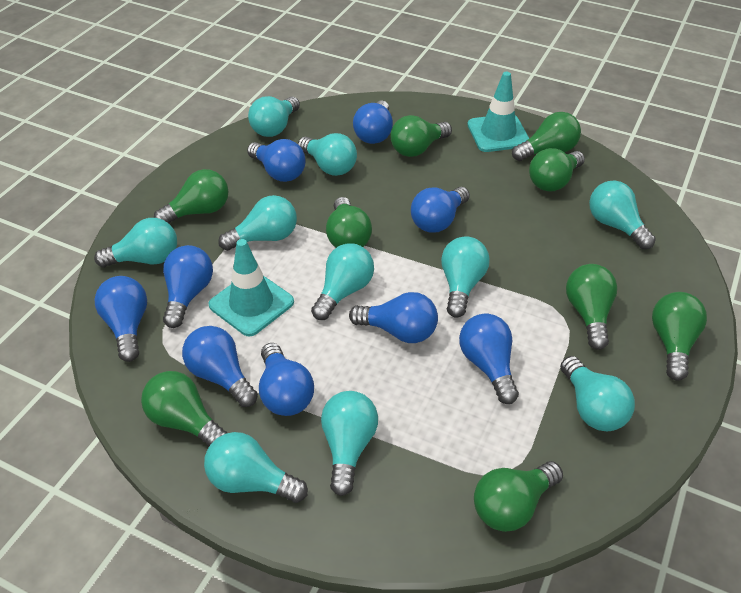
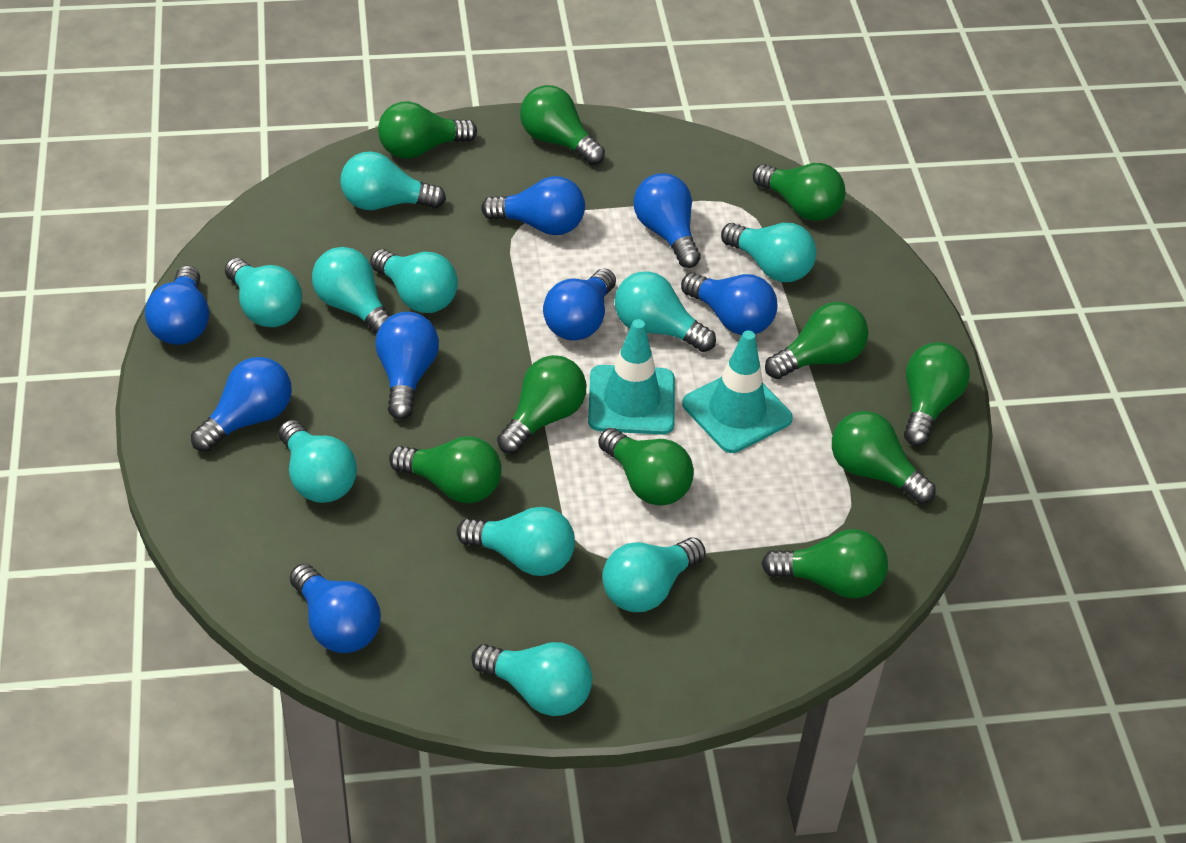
blue light bulb: [95,276,147,362] [163,245,213,328] [182,326,258,407] [247,139,306,182] [259,343,314,416] [349,292,438,343] [353,100,393,144] [411,187,470,233] [459,313,519,404] = 9 -> [145,265,209,345] [191,357,292,452] [290,564,381,653] [375,312,439,420] [481,176,585,235] [543,269,616,341] [633,173,701,268] [681,273,777,335] = 8
green light bulb: [141,371,227,446] [154,169,228,223] [326,197,372,248] [391,115,452,157] [474,461,563,532] [512,112,581,161] [529,148,585,192] [566,264,618,350] [652,292,707,381] = 9 -> [378,101,477,159] [389,436,502,503] [497,355,586,454] [520,85,605,165] [598,428,694,506] [753,163,846,221] [761,529,888,598] [765,302,868,379] [832,411,936,504] [904,342,970,446] = 10

